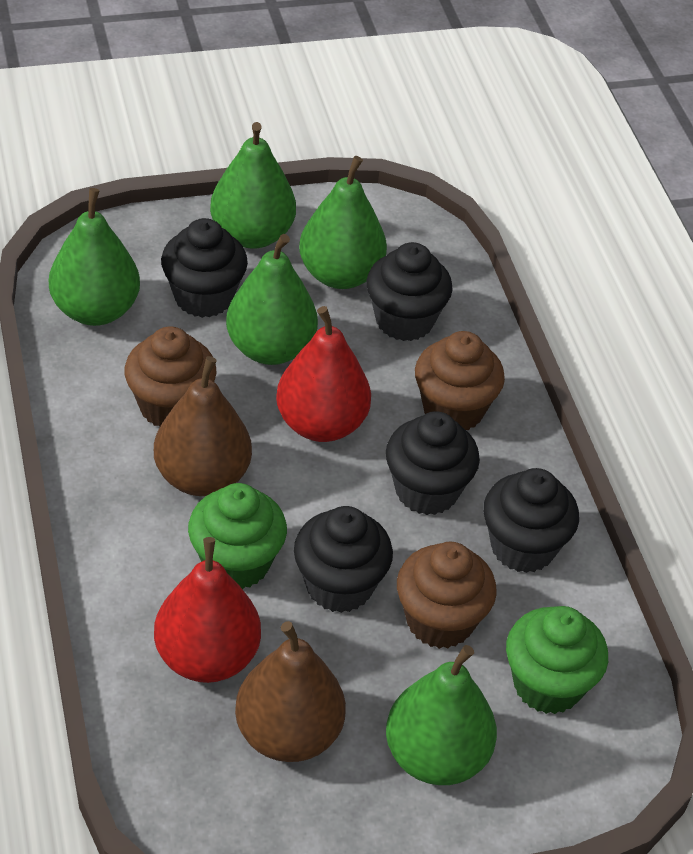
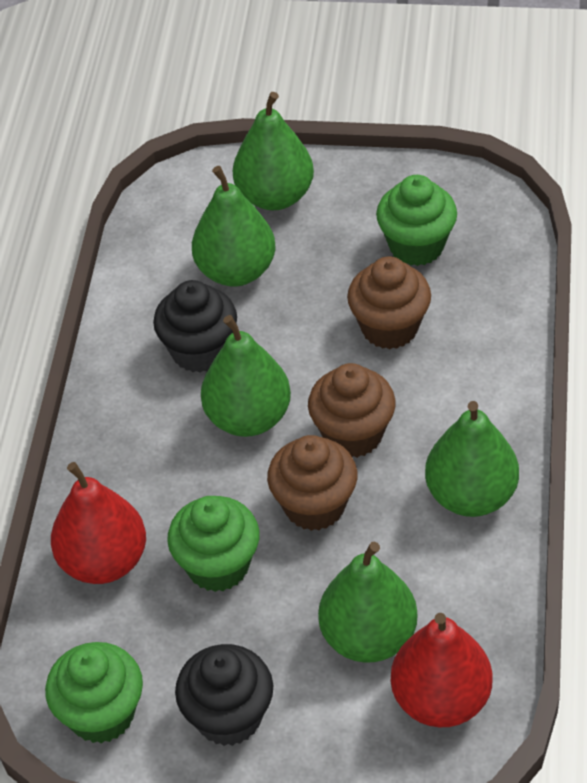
black cupcake: [161,218,248,318] [294,506,393,613] [367,242,452,341] [386,411,480,515] [483,468,579,573] = 5 -> [153,280,237,373] [175,644,273,746] = 2
brown pear: [154,356,252,496] [235,621,346,762] = 2 -> none = 0
green cupcake: [188,483,287,589] [506,606,608,714] = 2 -> [45,642,143,743] [167,496,260,592] [376,175,457,266] = 3

